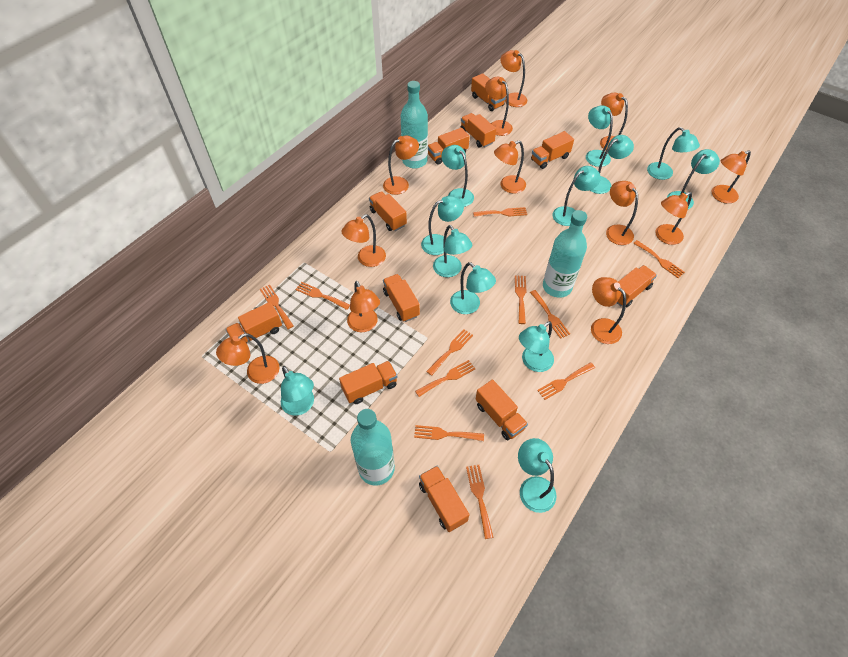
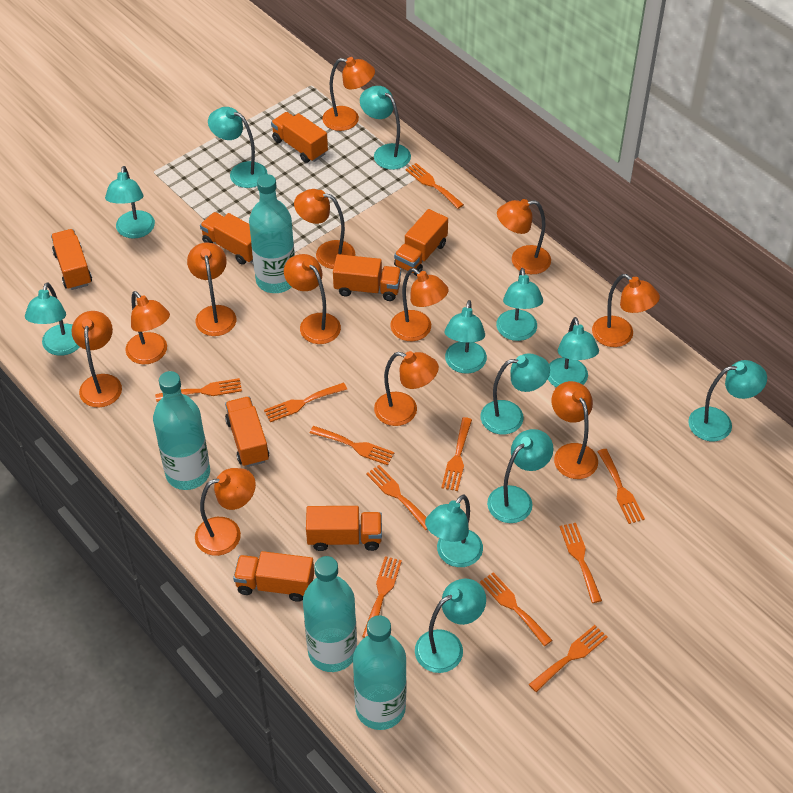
orange truck: [225,302,282,343] [339,361,398,404] [369,191,407,231] [383,274,420,322] [419,466,469,532] [428,128,470,165] [460,113,496,148] [471,73,506,111] [475,379,528,440] [531,131,574,169] [617,265,657,307] = 11 -> [51,229,92,290] [200,212,253,265] [225,397,269,467] [233,551,314,602] [271,112,328,163] [306,506,382,551] [333,254,401,301] [394,209,448,276] = 8
turquoise bottle: [351,409,395,485] [400,81,428,169] [543,210,587,298] = 3 -> [153,371,210,490] [249,174,295,293] [303,556,357,672] [353,615,407,730] = 4

